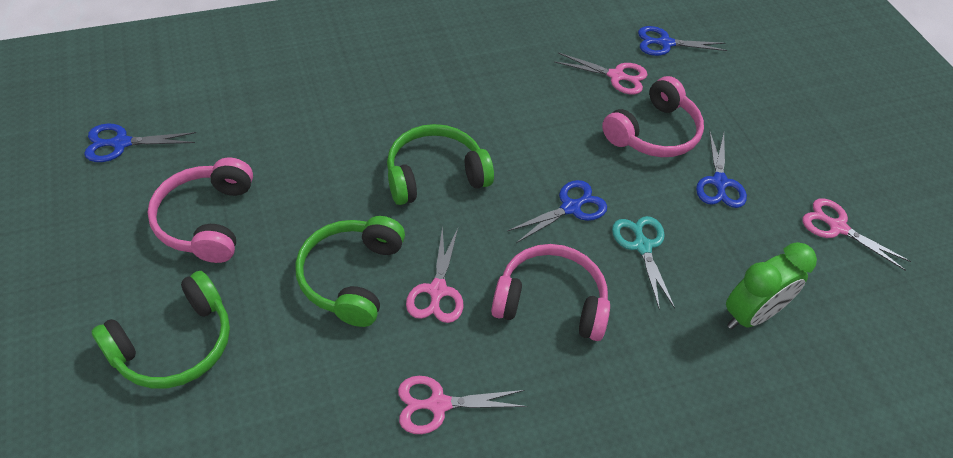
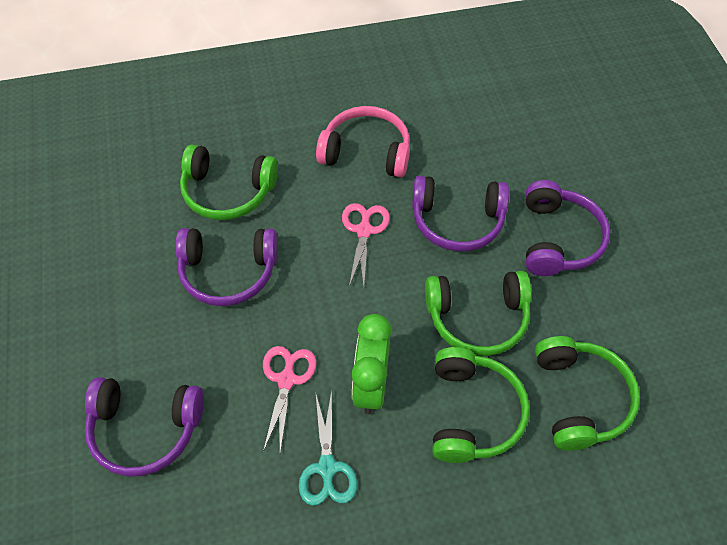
blue scissors: [84,124,196,162] [507,180,607,243] [638,26,728,56] [696,131,747,208] = 4 -> none = 0
green headphones: [92,271,230,389] [295,216,405,327] [387,124,494,205] = 3 -> [180,144,278,220] [425,271,531,356] [432,347,530,463] [535,336,640,451] = 4
pink headphones: [147,158,253,263] [491,244,610,341] [602,76,704,157] = 3 -> [316,106,410,178] = 1
pink scissors: [398,376,527,434] [406,226,463,323] [554,53,648,95] [802,198,911,271] = 4 -> [263,346,316,452] [342,203,390,286] = 2
purple headphones: none = 0 -> [85,377,204,477] [175,228,278,306] [412,176,509,251] [525,180,611,276] = 4

